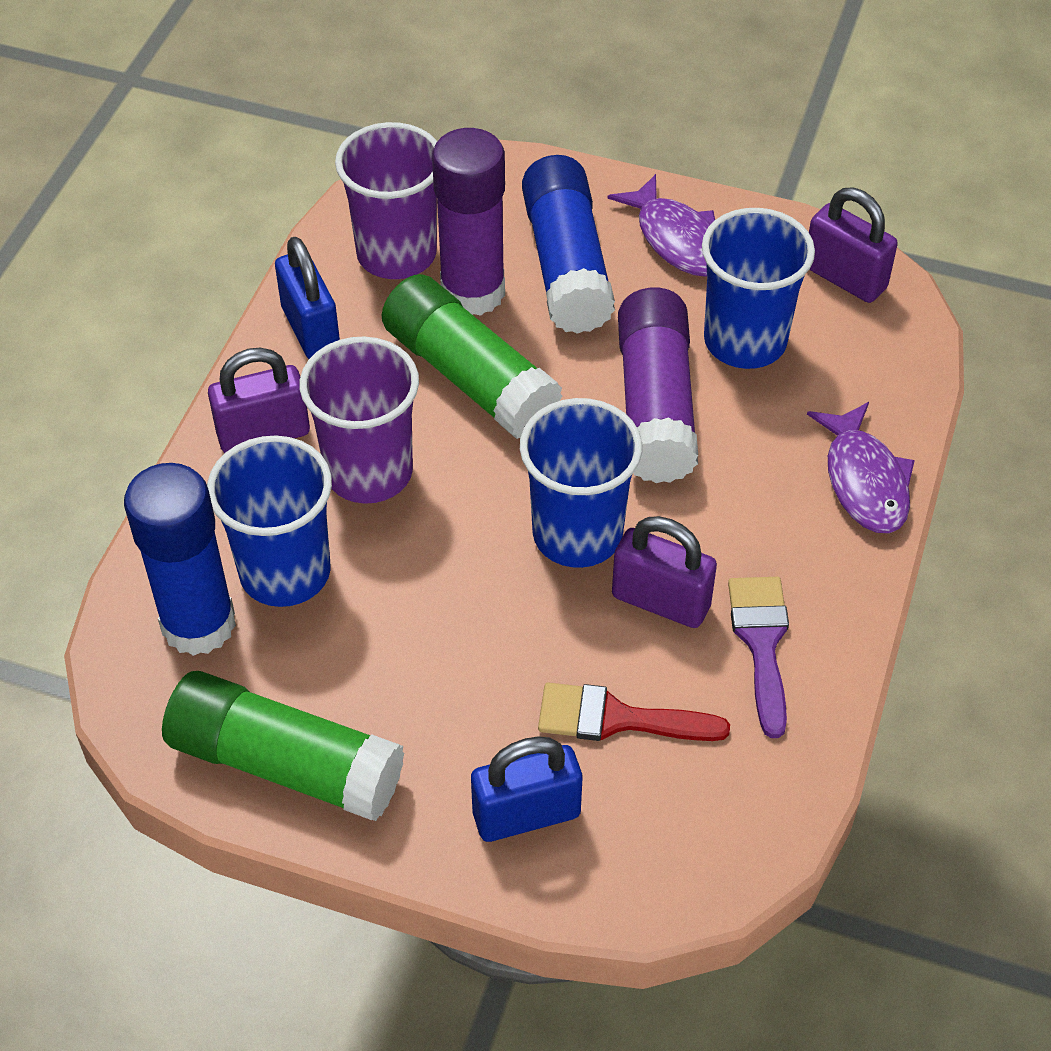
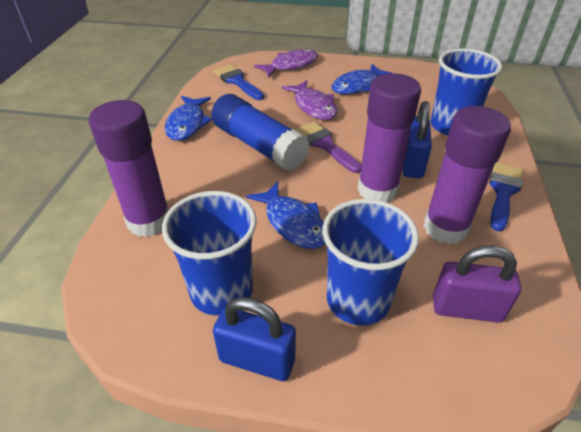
blue brush: none = 0 -> [213,64,264,100] [489,162,523,231] = 2
blue fish: none = 0 -> [165,96,212,141] [246,181,325,249] [332,64,392,94] = 3
blue glue stick: [124,463,236,656] [522,155,615,334] = 2 -> [211,94,310,171] = 1
green glue stick: [162,671,404,821] [382,274,562,439] = 2 -> none = 0
purple cup: [300,336,419,504] [335,122,437,279] = 2 -> none = 0
purple glue stick: [432,128,505,316] [618,287,698,483] = 2 -> [89,100,169,237] [357,73,421,203] [423,106,511,244] = 3
purple padlock: [208,347,310,453] [612,516,717,628] [809,187,898,303] = 3 -> [433,246,521,323] = 1
red brush: [538,682,730,741] = 1 -> none = 0

